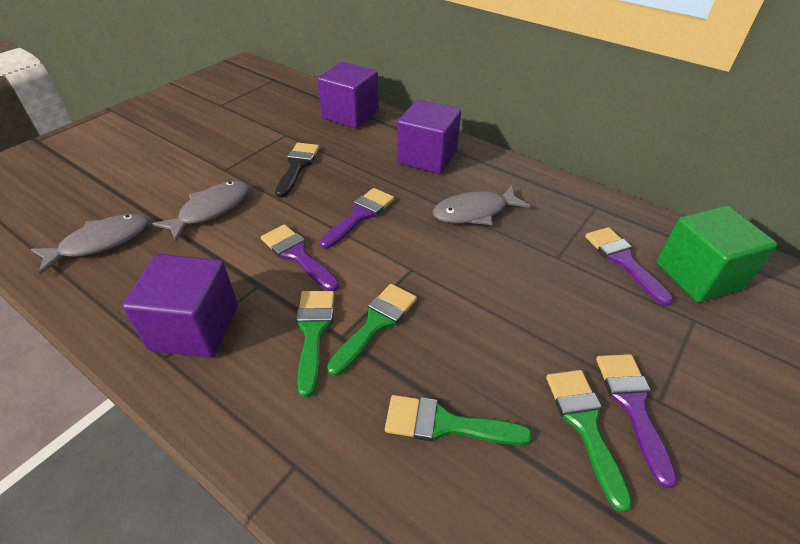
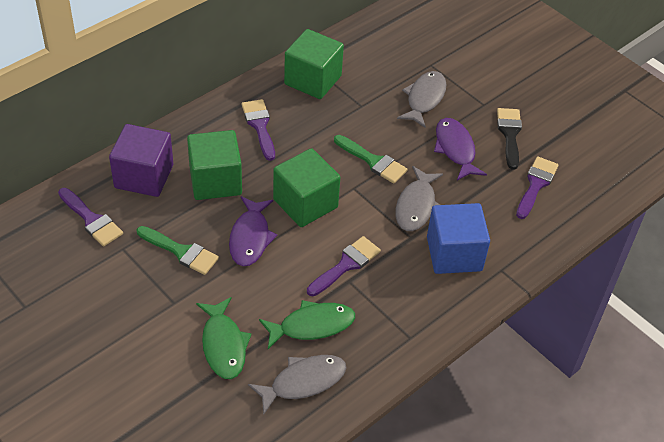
blue cube: none = 0 -> [427,203,490,274] = 1
green brush: [296,291,335,397] [327,284,417,376] [385,395,532,445] [546,370,632,513] = 4 -> [137,226,219,275] [334,135,408,184] = 2
green cube: [656,206,777,303] = 1 -> [187,130,242,200] [273,148,340,227] [284,29,344,99] = 3
green fish: none = 0 -> [196,297,252,379] [259,300,355,349] = 2
purple cube: [122,254,238,358] [317,62,379,128] [397,99,461,174] = 3 -> [109,124,173,197] = 1
purple fish: none = 0 -> [229,196,277,266] [434,118,487,180] = 2

